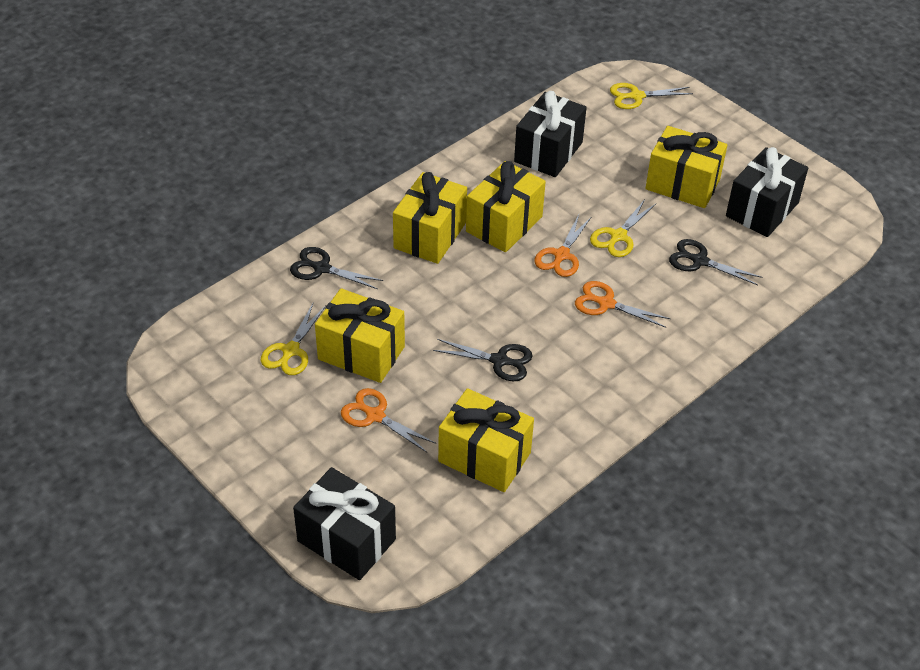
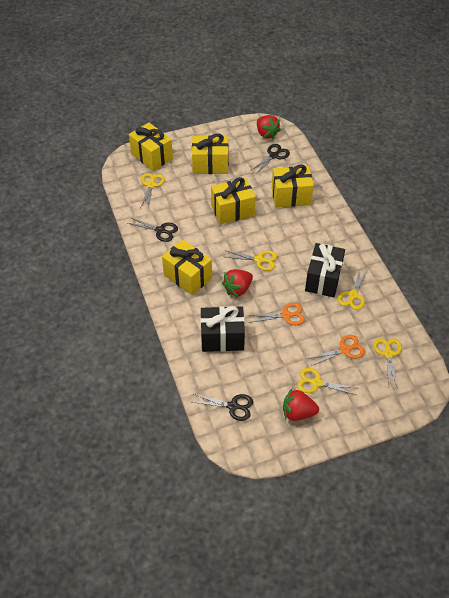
black gift: [293,467,396,580] [514,91,587,177] [726,147,808,237] = 3 -> [200,306,245,352] [305,243,345,297] = 2
orange scissors: [341,388,436,452] [534,215,592,277] [575,281,671,328] = 3 -> [247,303,305,325] [307,335,365,366] = 2
red strawberry: none = 0 -> [222,269,253,297] [257,115,281,139] [283,389,319,421] = 3
yellow scissors: [261,304,326,375] [590,199,656,257] [610,83,693,109] = 3 -> [140,173,165,208] [225,250,277,271] [297,368,356,395] [338,270,367,310] [374,338,402,389] = 5

